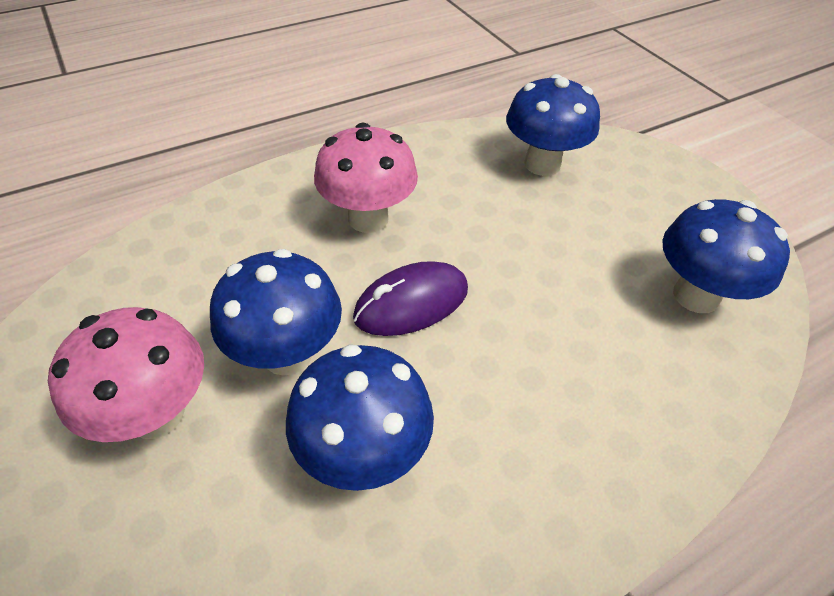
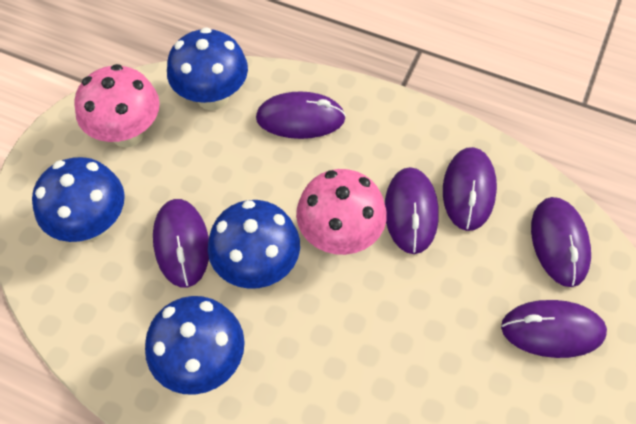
purple mouse: [353,261,468,336] = 1 -> [153,199,209,288] [256,91,346,139] [385,167,439,254] [443,147,497,231] [501,300,607,358] [531,197,591,287] = 6

